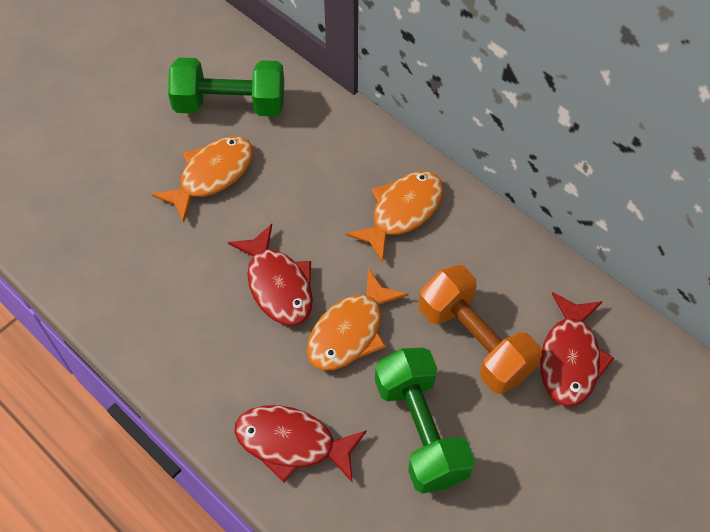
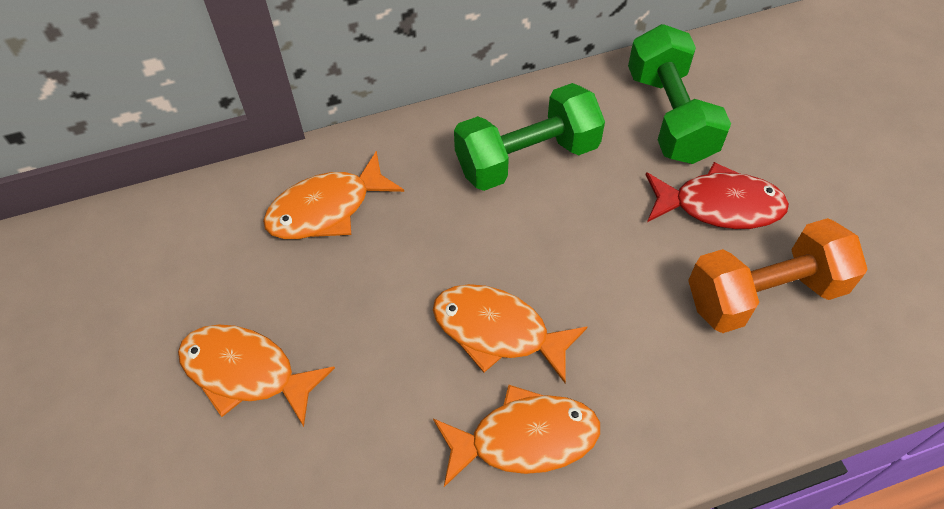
orange fish: [151,136,253,223] [307,268,409,371] [346,171,444,262] = 3 -> [178,324,335,427] [263,151,404,239] [433,284,588,383] [433,385,600,487] = 4
red fish: [228,224,313,326] [235,405,367,483] [540,292,614,406] = 3 -> [645,162,789,229] = 1

